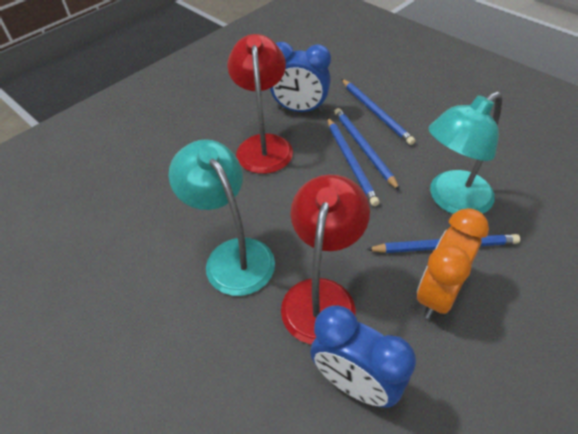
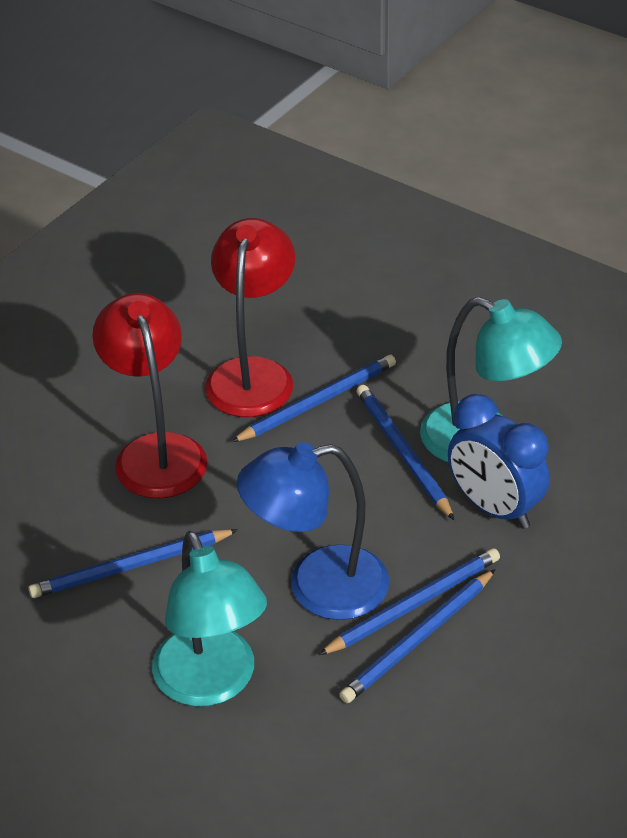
blue clock: [270,42,331,113] [310,305,416,408] = 2 -> [448,394,550,529] = 1
blue lamp: none = 0 -> [237,442,390,620] = 1
blue pencil: [327,117,380,206] [334,108,400,191] [341,79,415,145] [366,234,520,253] = 4 -> [28,529,238,598] [231,355,396,442] [319,548,500,655] [339,569,496,703] [357,385,454,520] = 5
orange clock: [417,208,489,319] = 1 -> none = 0

